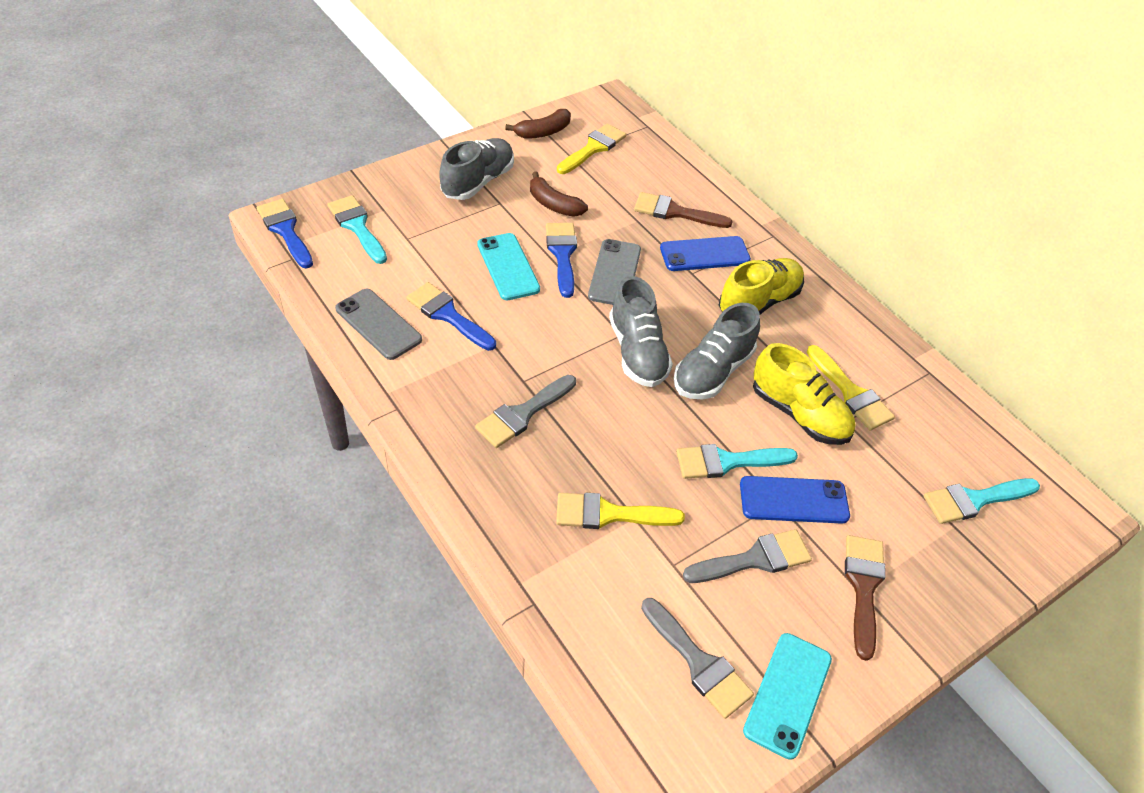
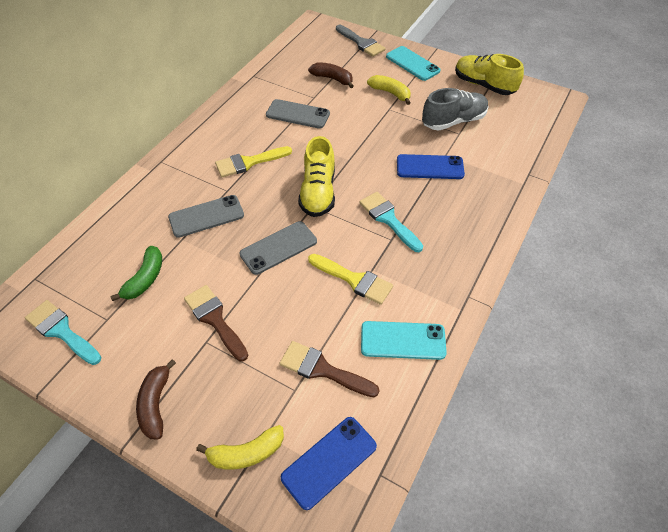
blue brush: [257,199,313,268] [406,282,496,351] [546,223,577,298] = 3 -> none = 0
green banana: none = 0 -> [110,246,162,301] = 1
grey brush: [475,375,576,448] [641,598,754,719] [683,529,812,583] = 3 -> [336,25,386,57] = 1
grey phone: [335,289,422,360] [588,239,641,305] = 2 -> [168,195,244,238] [240,221,317,275] [266,99,330,129] = 3
grey shoe: [439,138,514,200] [609,276,673,387] [673,303,760,399] = 3 -> [422,88,489,131] = 1
turquoise brush: [327,195,387,264] [676,444,798,479] [924,478,1040,524] = 3 -> [25,300,101,365] [359,192,423,252] = 2
yellow banana: none = 0 -> [196,425,284,470] [367,75,411,105] = 2
yellow brush: [556,493,685,529] [557,124,626,174] [807,345,895,430] = 3 -> [215,146,292,177] [308,254,393,305] = 2

